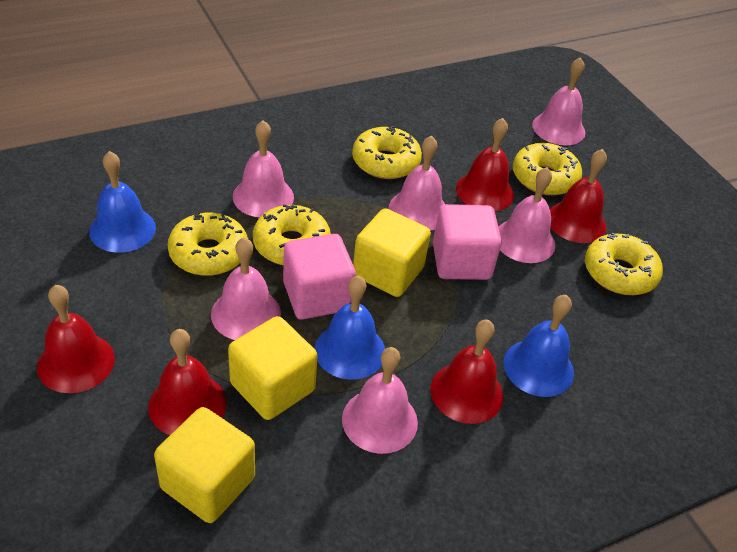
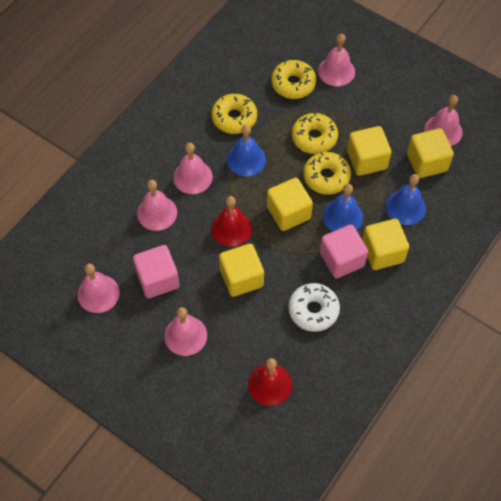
red bell: [37,285,115,393] [148,329,227,435] [431,320,503,424] [456,118,514,211] [550,149,607,243] = 5 -> [211,196,252,247] [248,358,292,406] = 2
white donut: none = 0 -> [289,283,340,332] = 1
yellow cube: [154,407,255,523] [228,316,318,420] [353,208,431,297] = 3 -> [219,244,264,297] [267,178,313,231] [347,126,392,176] [362,219,409,270] [407,128,454,178] = 5
yellow donut: [167,212,248,276] [253,204,331,265] [352,126,422,179] [513,143,582,195] [585,232,663,295] = 5 -> [211,94,257,134] [271,60,316,99] [292,113,338,154] [303,152,351,195] = 4

